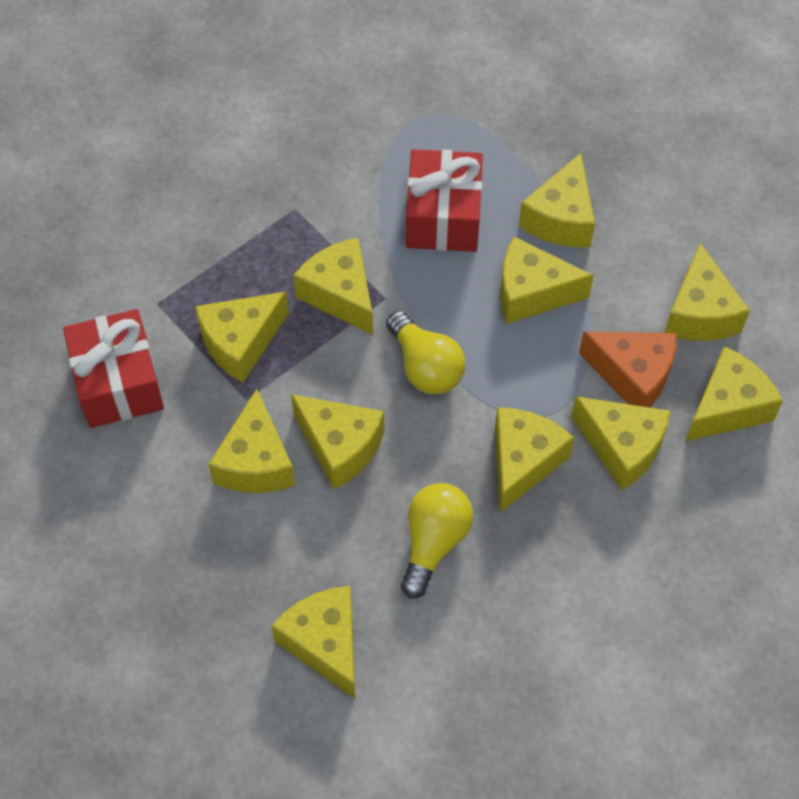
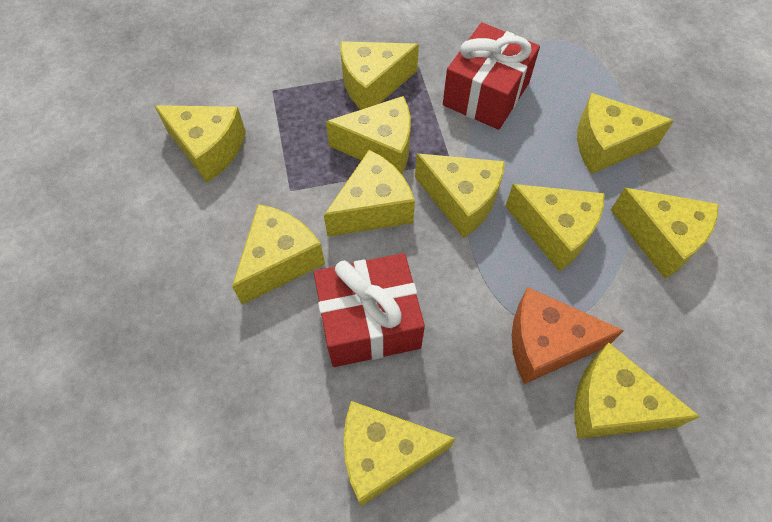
yellow light bulb: [386,311,465,394] [401,483,473,598] = 2 -> none = 0

